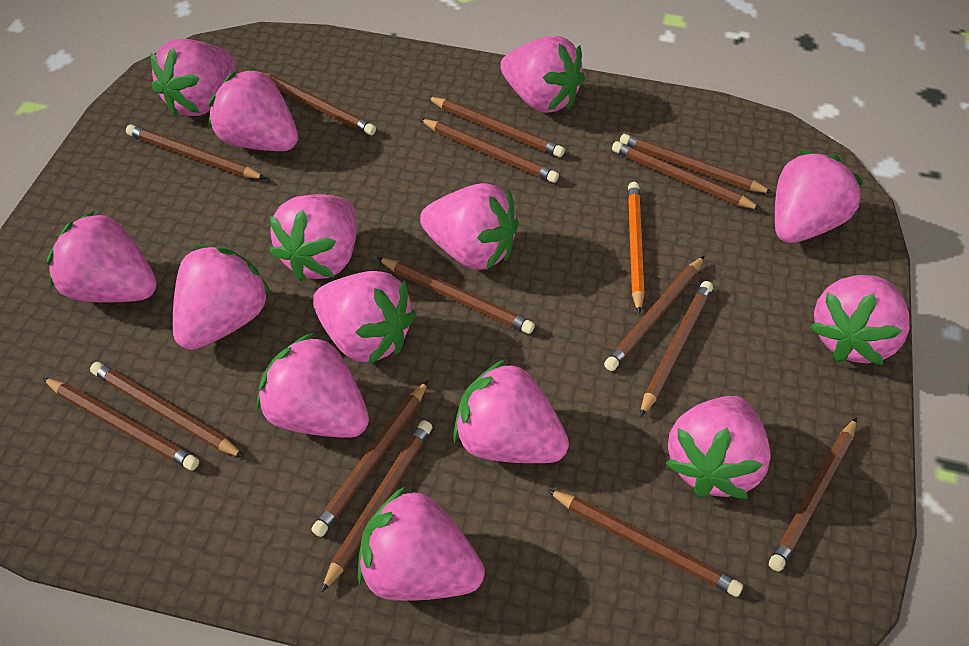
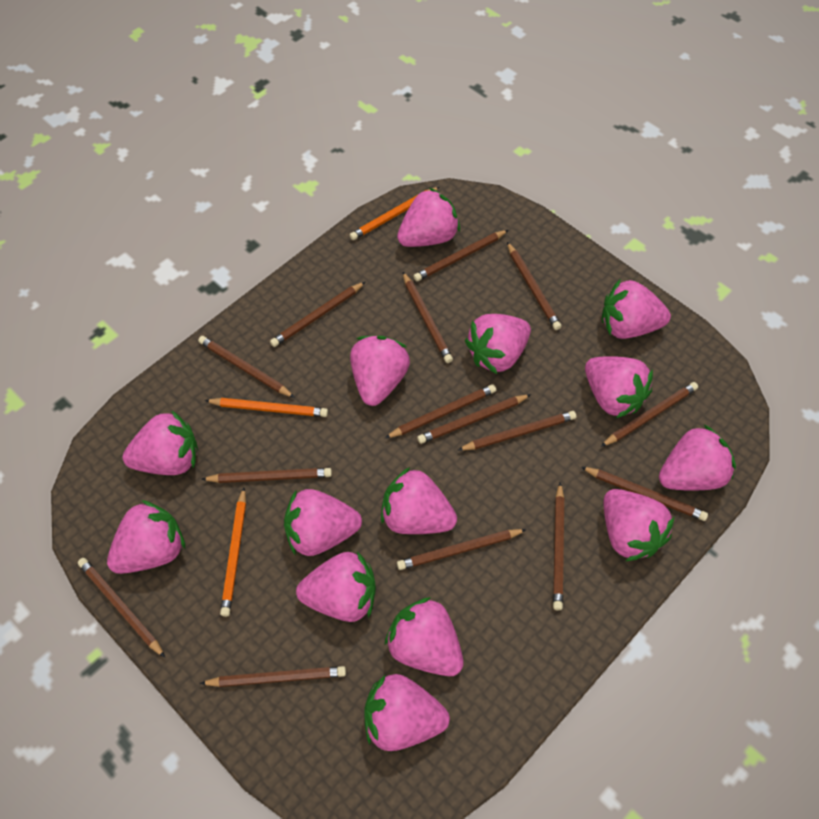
orange pencil: [628,182,644,314] = 1 -> [204,398,328,417] [220,487,246,617] [350,187,439,240] = 3

